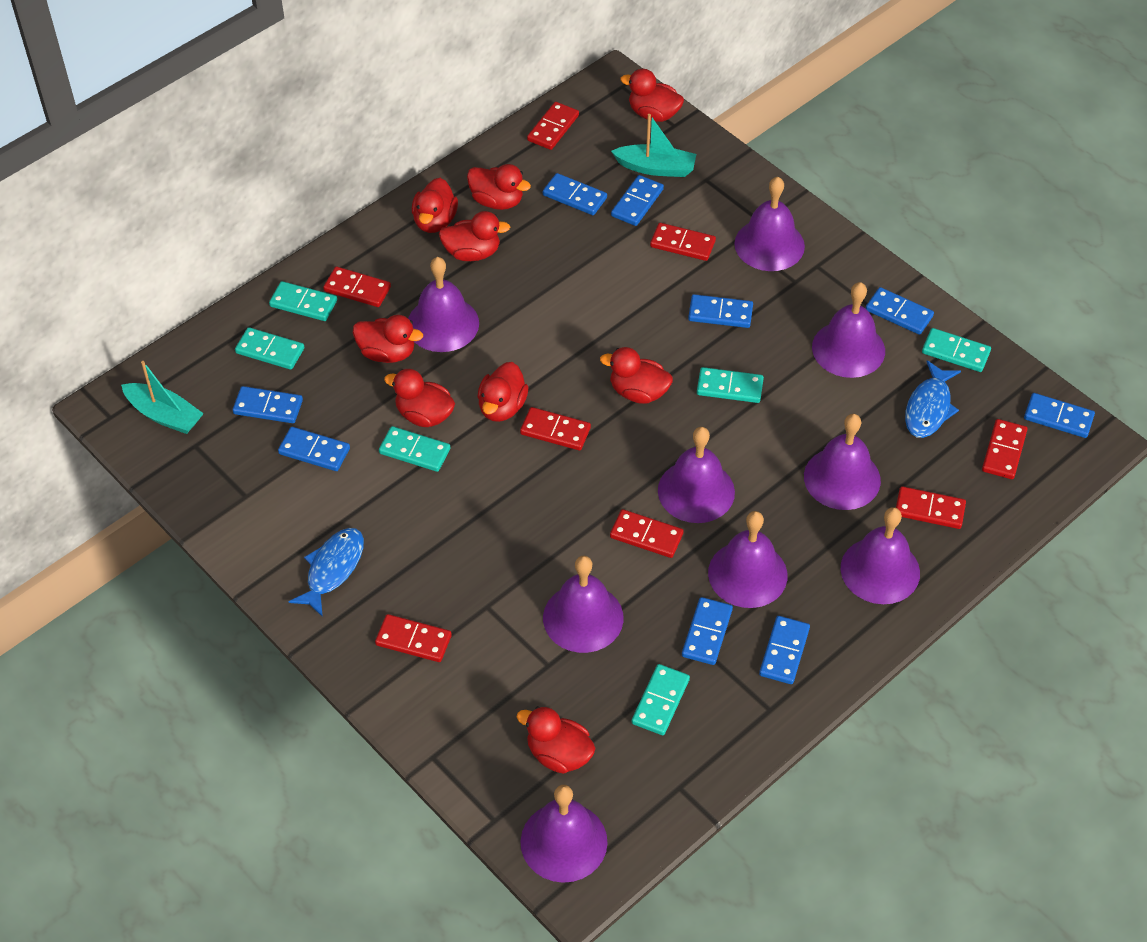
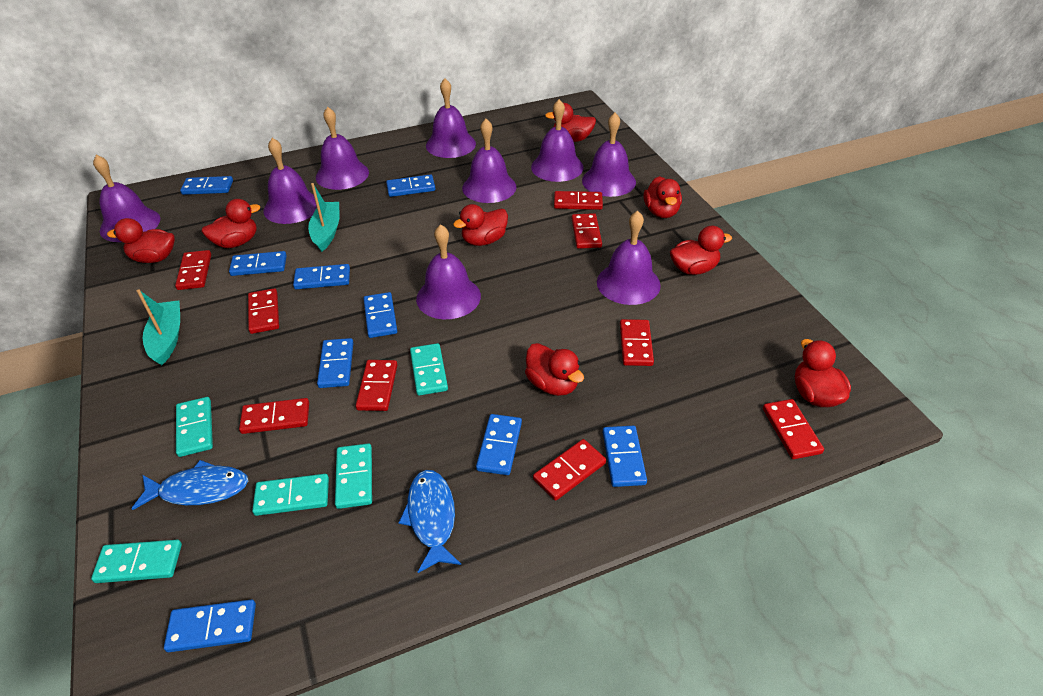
red domino: [323,266,391,307] [375,614,452,662] [520,407,591,450] [527,102,579,150] [610,509,684,558] [650,223,716,261] [896,486,966,529] [982,419,1028,479] = 8 -> [175,250,211,290] [239,398,309,434] [248,288,279,334] [356,360,397,411] [533,439,606,501] [554,191,603,210] [571,213,602,249] [620,319,654,366] [763,399,824,459] = 9
red duck: [353,315,423,363] [384,369,455,427] [412,178,458,233] [439,211,510,261] [467,164,531,210] [477,362,529,422] [517,706,595,774] [600,347,673,404] [620,69,684,122] = 9 -> [107,218,175,263] [202,199,260,248] [453,204,508,246] [525,343,584,396] [545,103,596,142] [644,176,682,218] [670,226,732,275] [795,339,851,407] = 8
turquoise domino: [235,327,304,370] [269,281,337,321] [379,426,450,472] [632,664,690,735] [697,367,764,403] [922,328,991,372] = 6 -> [91,540,182,583] [176,397,213,457] [252,474,329,516] [335,443,372,509] [410,343,448,396] = 5

